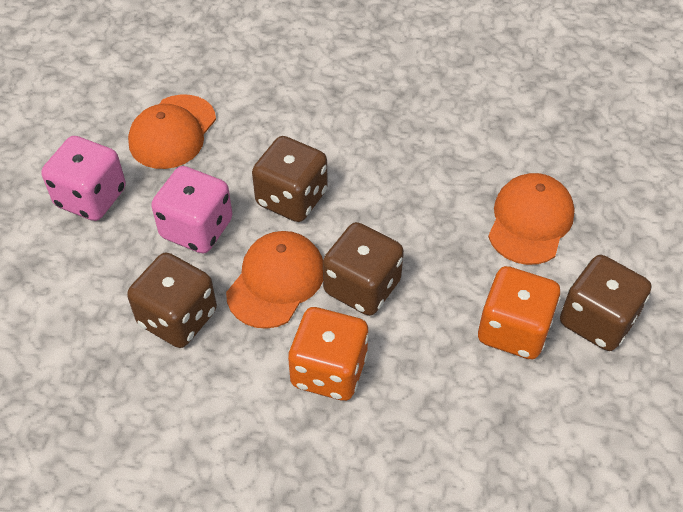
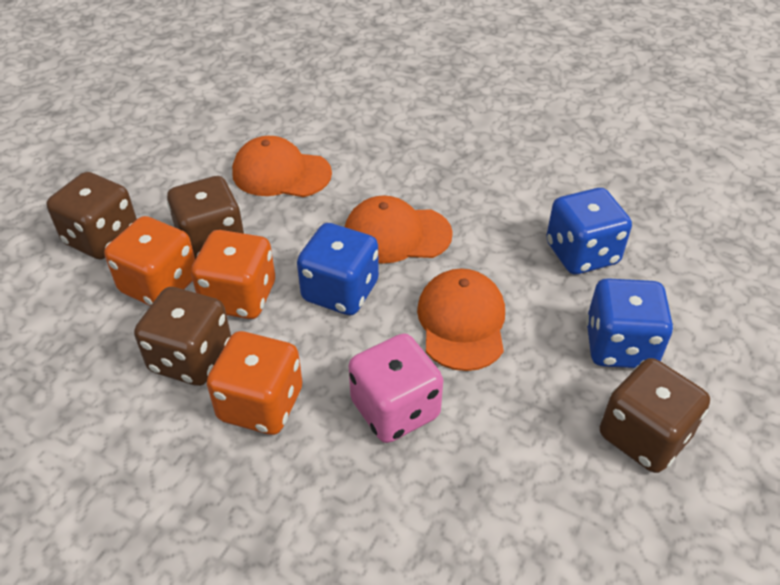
blue dice: none = 0 -> [297,223,379,315] [546,188,632,274] [586,278,673,368] = 3
orange dice: [288,307,369,401] [478,266,561,359] = 2 -> [104,216,195,306] [191,230,275,319] [207,331,303,435] = 3
pink dice: [41,136,126,221] [151,166,233,254] = 2 -> [349,333,443,443] = 1

